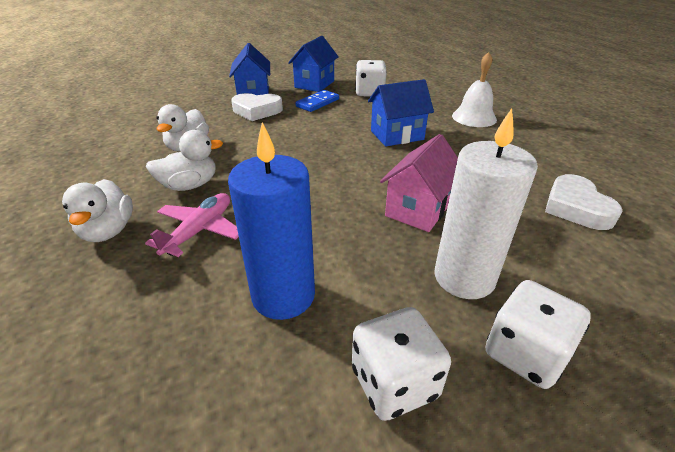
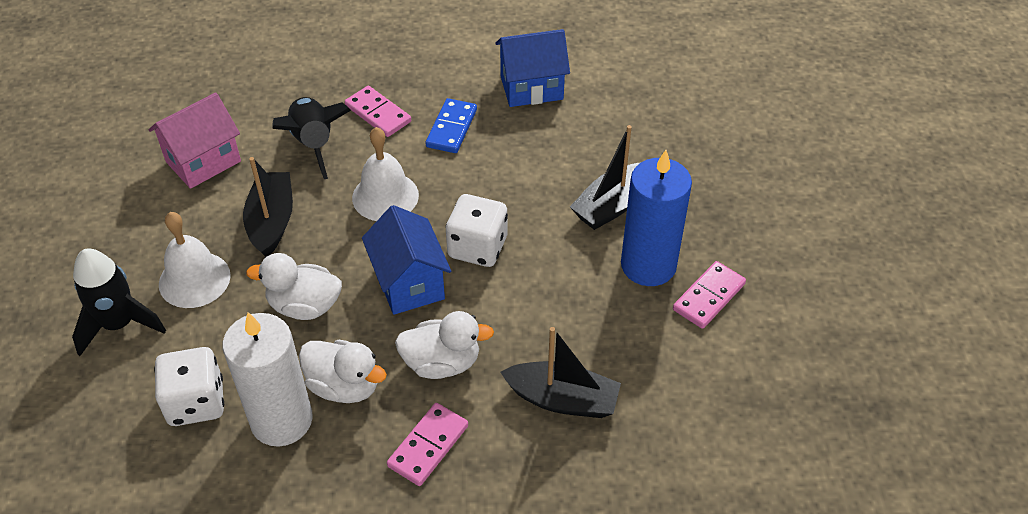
black boat: none = 0 -> [243,157,293,256] [500,327,621,418] [570,125,640,230] = 3
black rocket: none = 0 -> [72,248,166,356] [272,97,351,179] = 2
blue house: [229,43,270,95] [288,36,339,92] [368,79,434,146] = 3 -> [362,205,451,315] [495,29,570,107] = 2
pink domino: none = 0 -> [345,86,411,137] [387,403,468,486] [673,261,746,329] = 3
pink plane: [145,193,239,257] = 1 -> none = 0
white bell: [452,52,497,127] = 1 -> [159,212,231,308] [352,127,419,221] = 2
white dice: [352,307,451,421] [355,60,387,97] [486,280,591,389] = 3 -> [154,347,224,426] [446,194,508,267] = 2
white heart: [231,93,283,121] [545,174,623,230] = 2 -> none = 0

